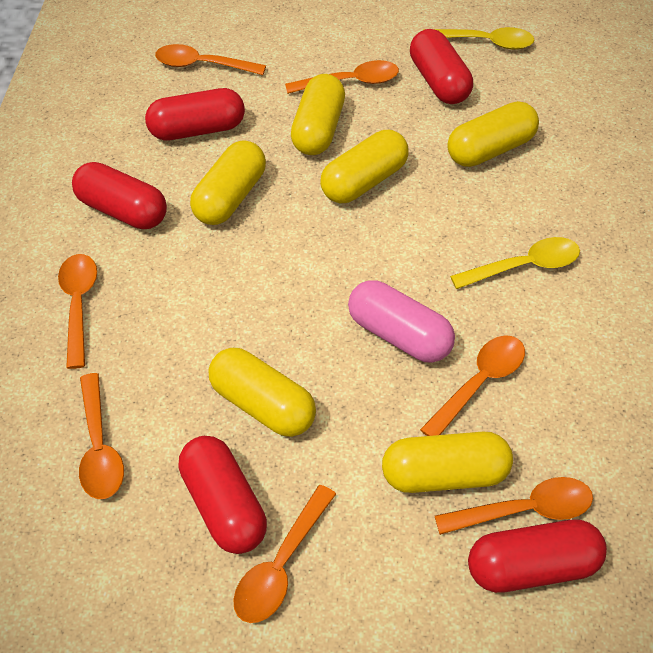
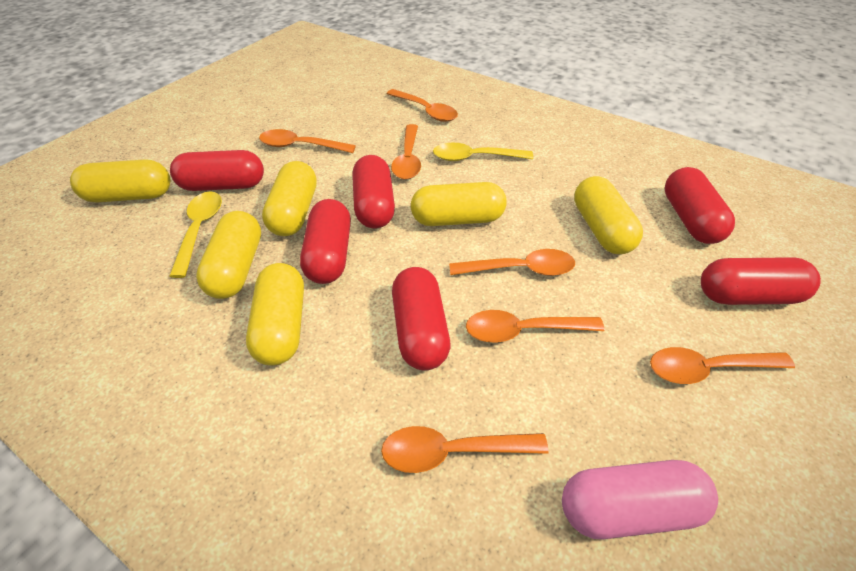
red capsule: [72,162,167,229] [145,88,245,140] [179,436,267,554] [410,29,473,104] [468,520,607,593] = 5 -> [170,150,264,191] [300,199,351,284] [352,155,395,228] [392,267,450,370] [665,167,735,244] [701,257,821,305] = 6

